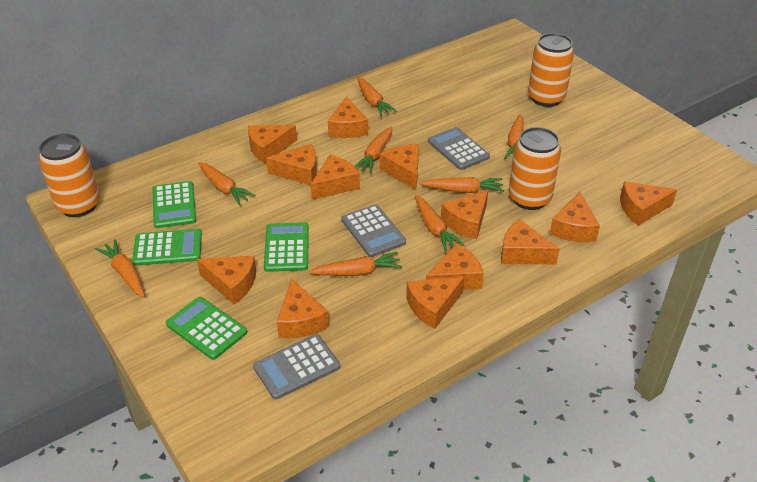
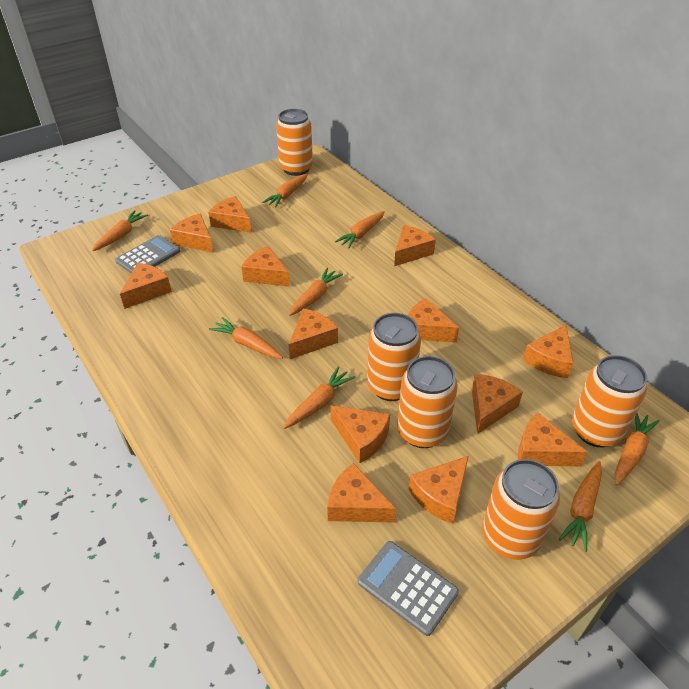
green calculator: [132,229,202,266] [153,181,196,228] [166,297,247,360] [264,222,309,272] = 4 -> none = 0
grey calculator: [253,334,340,400] [341,204,406,257] [428,127,490,170] = 3 -> [115,235,180,273] [358,541,459,636] = 2
orange can: [39,134,100,217] [509,127,561,210] [528,33,574,107] = 3 -> [276,109,313,176] [367,313,421,401] [397,356,458,448] [482,459,560,560] [572,355,647,447] = 5

